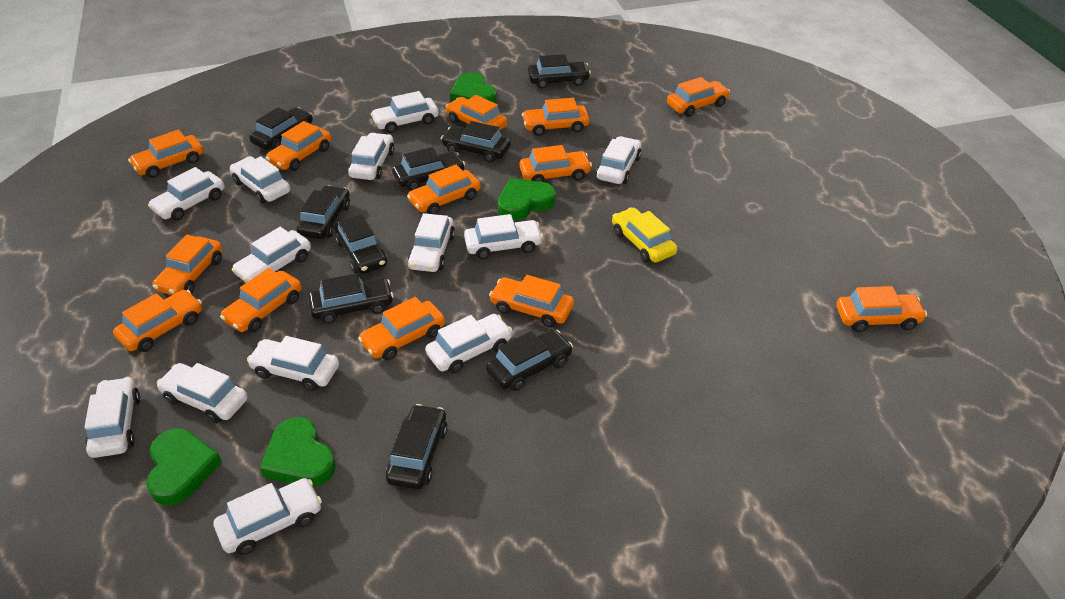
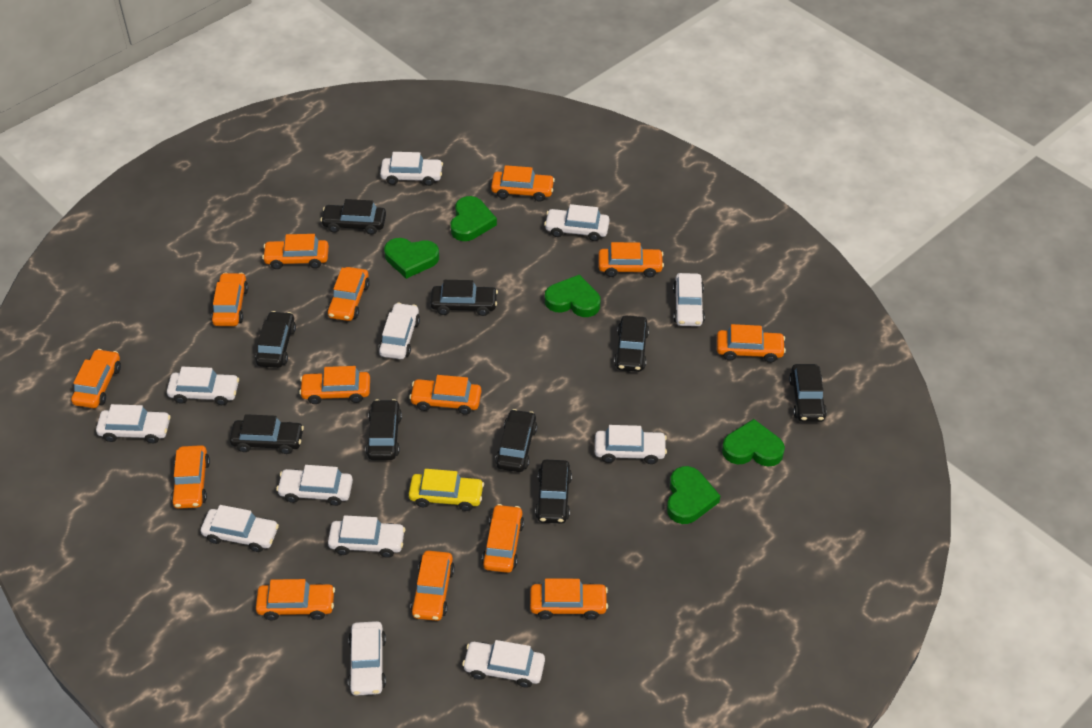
green heart: [146,429,222,505] [260,417,336,487] [450,72,497,103] [498,178,556,221] = 4 -> [384,238,439,279] [451,196,497,241] [545,274,601,317] [667,466,720,524] [722,419,785,467] = 5
orange car: [113,290,202,352] [128,130,204,178] [153,235,222,295] [220,268,302,332] [266,121,331,171] [358,297,445,360] [407,164,481,214] [445,95,507,130] [489,275,574,327] [519,145,592,182] [522,98,589,136] [667,77,730,117] [836,286,927,332] = 13 -> [71,349,121,408] [171,445,210,509] [211,272,248,326] [256,579,335,620] [262,234,329,269] [299,366,370,404] [327,267,370,321] [409,375,481,415] [411,551,455,621] [482,504,524,573] [491,165,555,202] [530,579,608,620] [598,242,664,278] [717,324,786,363] = 14
white car: [84,377,140,458] [148,167,225,221] [157,363,248,423] [214,478,322,555] [230,156,290,203] [232,227,311,283] [247,336,339,391] [348,133,394,180] [371,91,439,133] [408,213,455,272] [425,314,513,374] [464,214,543,259] [596,136,641,184] = 13 -> [96,404,171,443] [167,367,239,405] [201,505,279,552] [276,465,353,506] [328,515,405,558] [348,621,386,696] [379,303,420,359] [380,152,443,186] [462,640,545,688] [544,204,610,241] [595,425,667,464] [673,273,705,326] = 12

